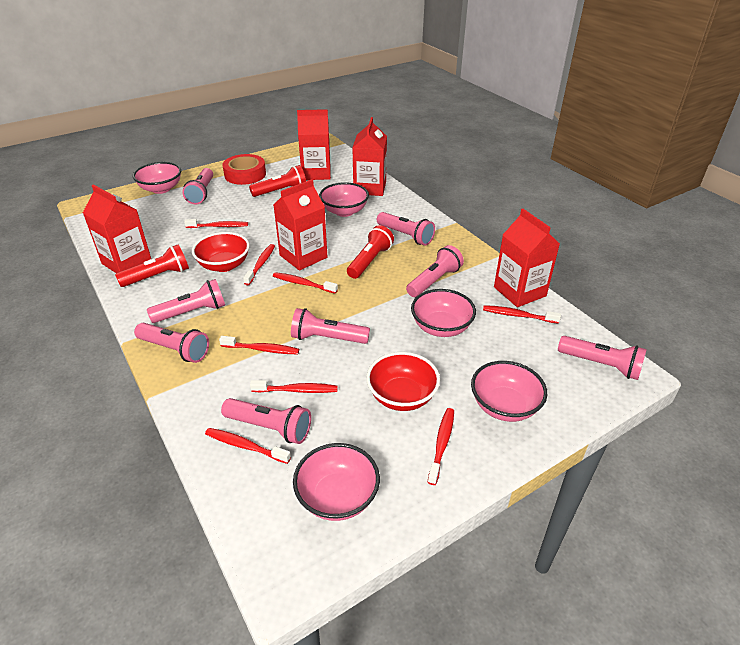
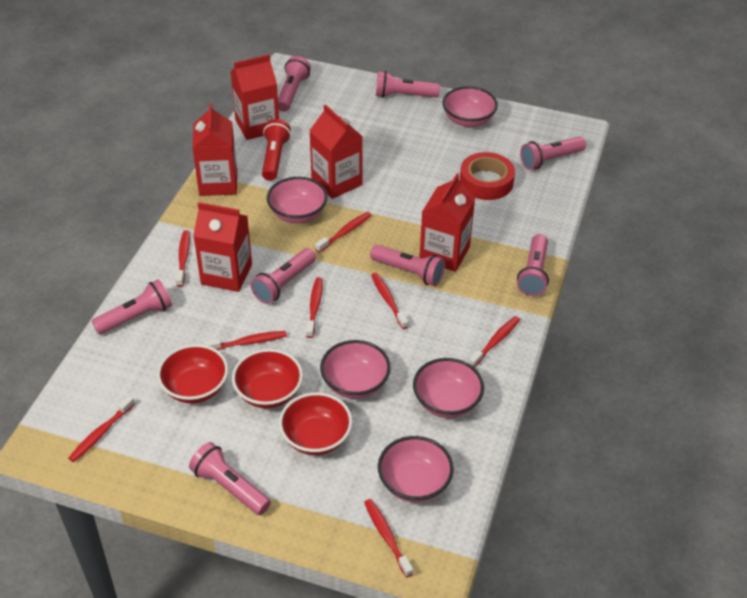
red bowl: [192,232,250,272] [366,352,440,411] = 2 -> [157,344,228,403] [232,349,303,408] [279,392,352,455] = 3
red flashlight: [115,244,189,287] [249,165,306,197] [347,225,394,279] = 3 -> [262,119,291,181] = 1

